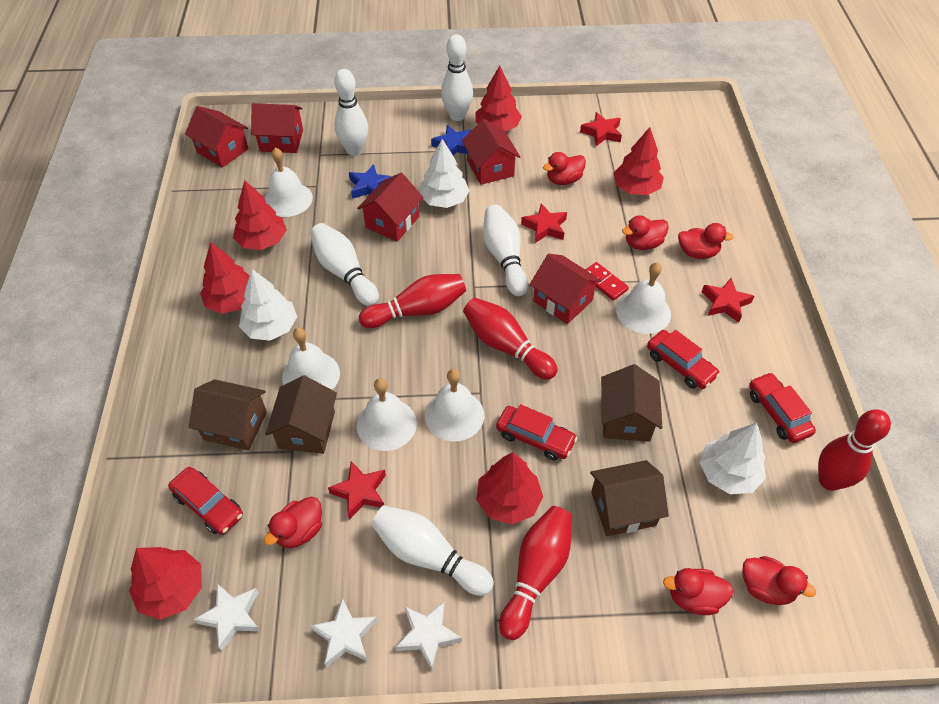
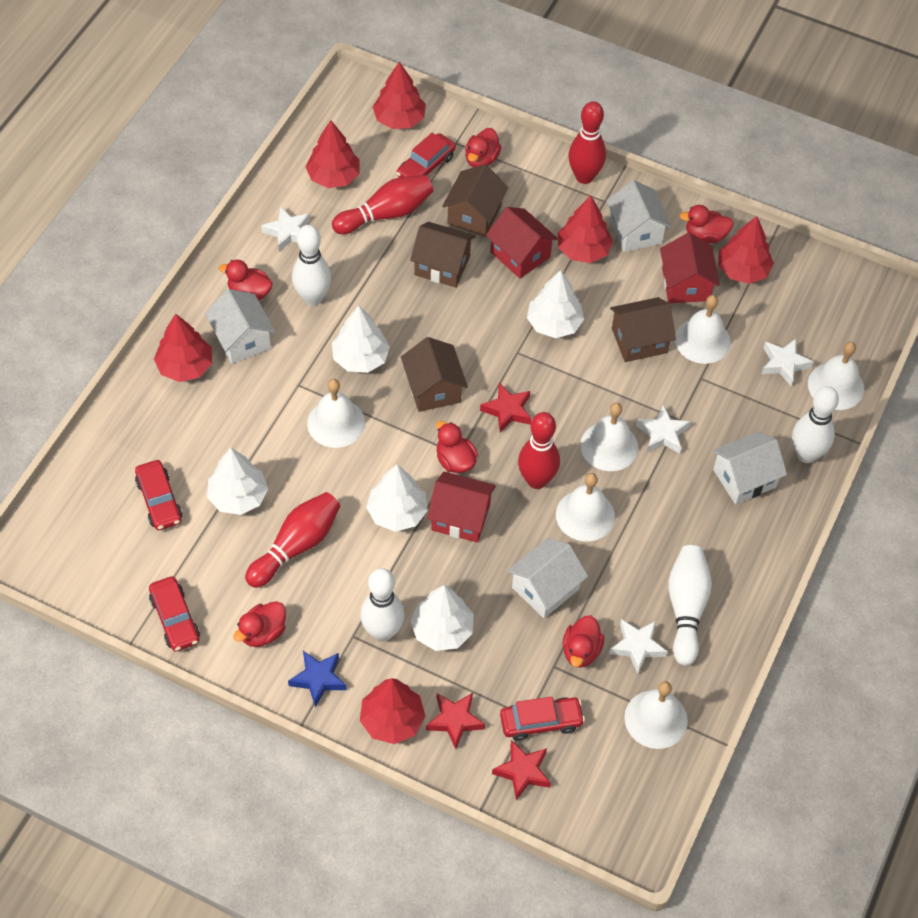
blue star: [349,164,392,199] [431,125,471,155] = 2 -> [288,651,347,707] = 1
red domino: [585,262,629,301] = 1 -> none = 0
red house: [185,106,249,168] [251,103,303,153] [357,173,424,242] [462,119,520,185] [530,254,602,324] = 5 -> [427,471,496,543] [486,207,558,278] [660,232,720,303] = 3
red star: [328,461,386,520] [521,203,567,243] [580,112,622,146] [702,278,754,323] = 4 -> [426,693,485,749] [480,383,532,433] [492,740,551,801] = 3
white bell: [265,147,313,217] [282,328,340,390] [357,378,417,451] [425,369,484,441] [616,262,671,334] = 5 -> [307,379,365,448] [556,473,615,541] [580,403,638,471] [624,681,688,749] [675,295,731,364] [808,342,864,410] = 6
white bowling pin: [310,223,379,306] [334,69,368,156] [371,505,494,596] [441,34,473,121] [483,205,529,296] = 5 -> [292,225,331,306] [360,568,405,642] [668,545,712,666] [792,386,839,463] = 4
white house: none = 0 -> [205,289,275,364] [507,538,588,618] [606,180,672,252] [712,431,787,504] = 4
white star: [194,583,260,651] [311,598,377,668] [395,602,462,671] = 3 -> [261,206,310,252] [609,619,668,674] [636,405,690,454] [761,339,813,386] = 4
white tree: [239,269,297,341] [419,139,470,208] [700,423,766,494] = 3 -> [207,448,268,515] [332,305,390,373] [366,464,428,532] [410,585,474,651] [527,270,584,338] = 5

